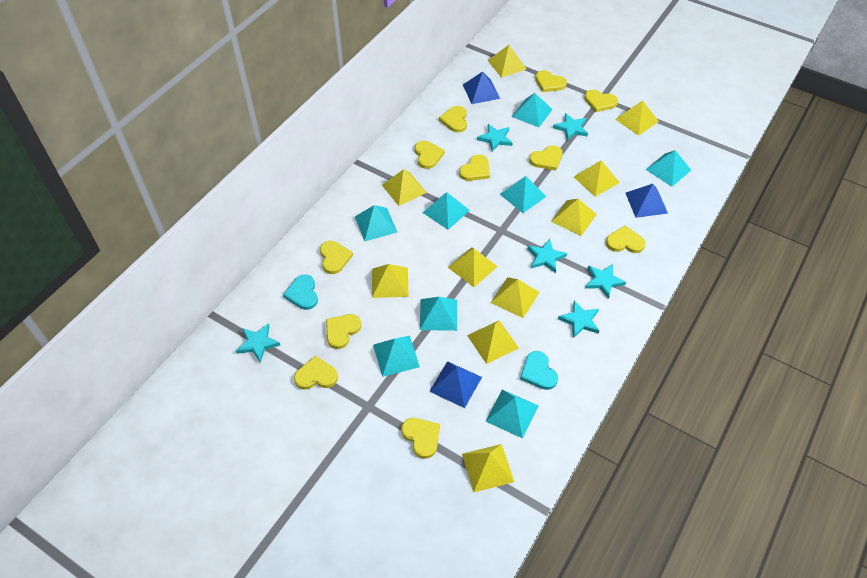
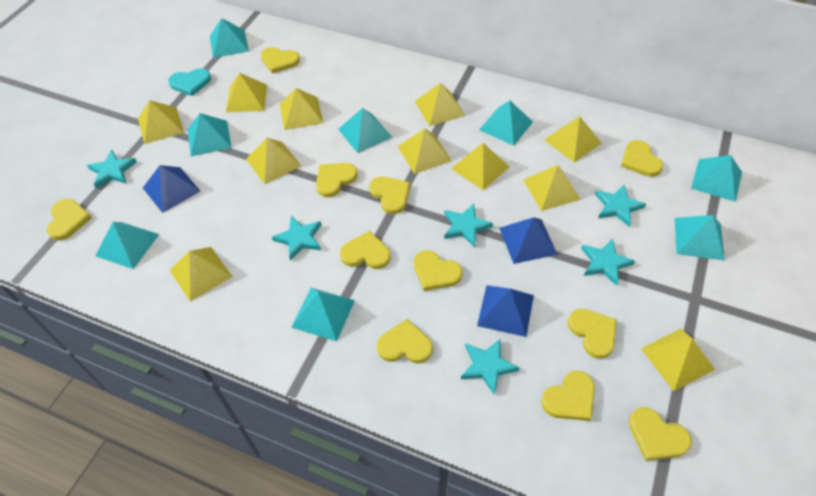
turquoise heart: [283,275,318,310] [520,351,558,390] = 2 -> [168,68,211,96] = 1
yellow pyramid: [372,264,409,298] [382,169,427,206] [448,247,498,287] [462,444,514,492] [467,320,519,364] [487,45,526,78] [491,277,540,318] [551,199,597,236] [574,160,620,197] [615,100,659,136] = 10 -> [138,100,184,144] [169,247,233,302] [226,73,267,112] [246,138,301,184] [280,88,323,130] [398,129,452,174] [415,83,465,126] [451,143,510,190] [523,165,581,211] [544,116,602,162] [641,329,715,391] = 11

